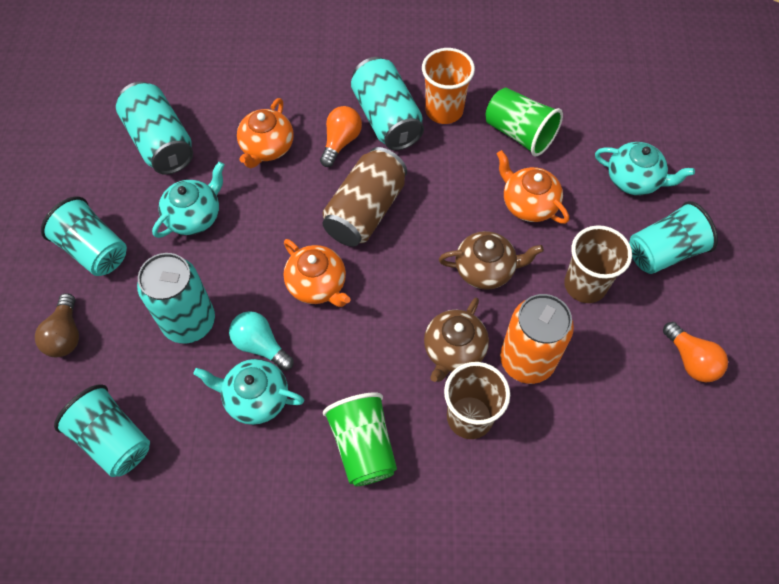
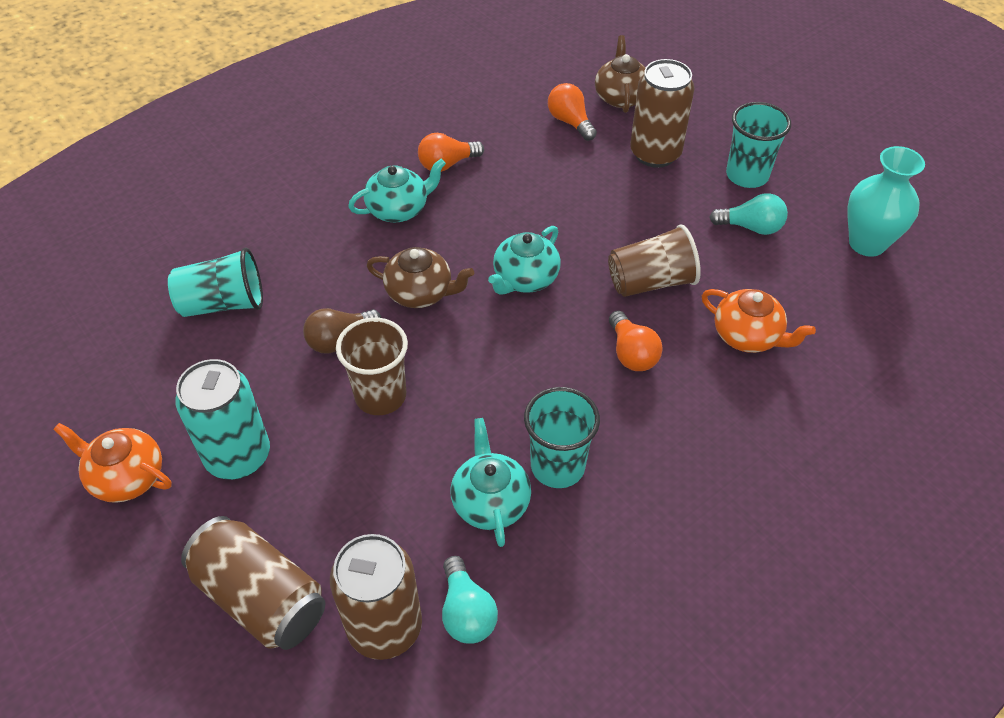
brown can: [323,147,407,247] = 1 -> [181,516,325,650] [330,534,422,660] [630,59,694,168] = 3
green cup: [323,392,397,486] [485,88,563,157] = 2 -> none = 0
orange can: [500,294,574,384] = 1 -> none = 0
orange cup: [422,48,475,124] = 1 -> none = 0
orange light bulb: [320,106,362,167] [663,322,728,382] = 2 -> [418,133,484,172] [548,83,597,141] [609,311,663,371] = 3
orange teapot: [237,98,294,168] [284,239,351,307] [497,150,569,224] = 3 -> [53,423,172,503] [701,289,816,353] = 2
turquoise can: [116,82,193,175] [137,253,215,344] [351,57,424,151] = 3 -> [175,359,270,479] = 1
turquoise light bulb: [229,311,293,371] = 1 -> [442,556,498,644] [709,193,788,235] = 2
turquoise vase: none = 0 -> [847,146,925,257] = 1

